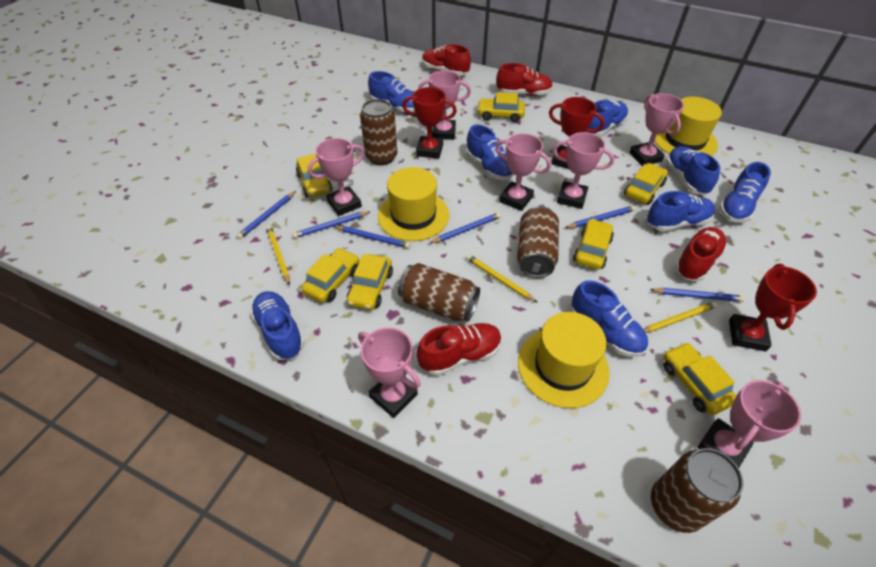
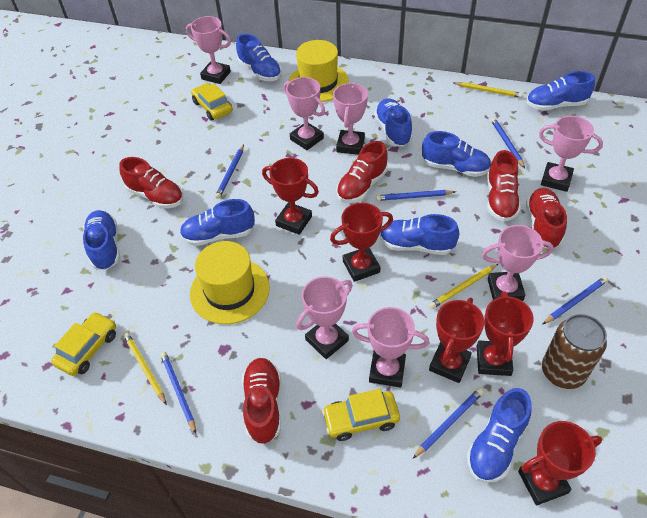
brown can: [360,99,397,165] [398,263,480,322] [517,206,559,278] [651,448,743,533] = 4 -> [542,314,607,389] = 1
red shoe: [417,323,502,376] [422,44,471,76] [496,63,553,96] [675,227,727,281] = 4 -> [119,157,183,209] [242,358,281,444] [336,141,388,203] [487,150,521,222] [526,188,567,249] = 5
red trophy: [402,87,457,159] [549,97,605,169] [729,264,817,351] = 3 -> [262,158,319,235] [330,203,393,282] [429,298,484,383] [477,291,534,376] [518,421,602,505] = 5
yellow car: [296,154,332,198] [301,248,359,303] [347,254,393,310] [477,92,525,122] [573,219,614,269] [624,163,668,205] [663,342,736,415] = 7 -> [51,312,116,376] [191,83,233,120] [322,389,400,441] = 3
yellow hat: [378,167,449,241] [518,312,610,408] [654,97,722,156] = 3 -> [190,241,270,324] [288,40,349,102] = 2

